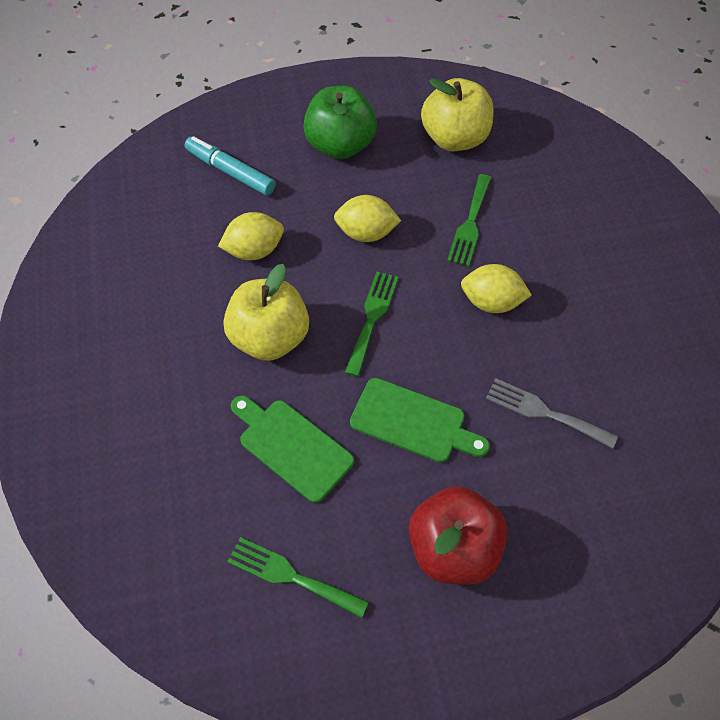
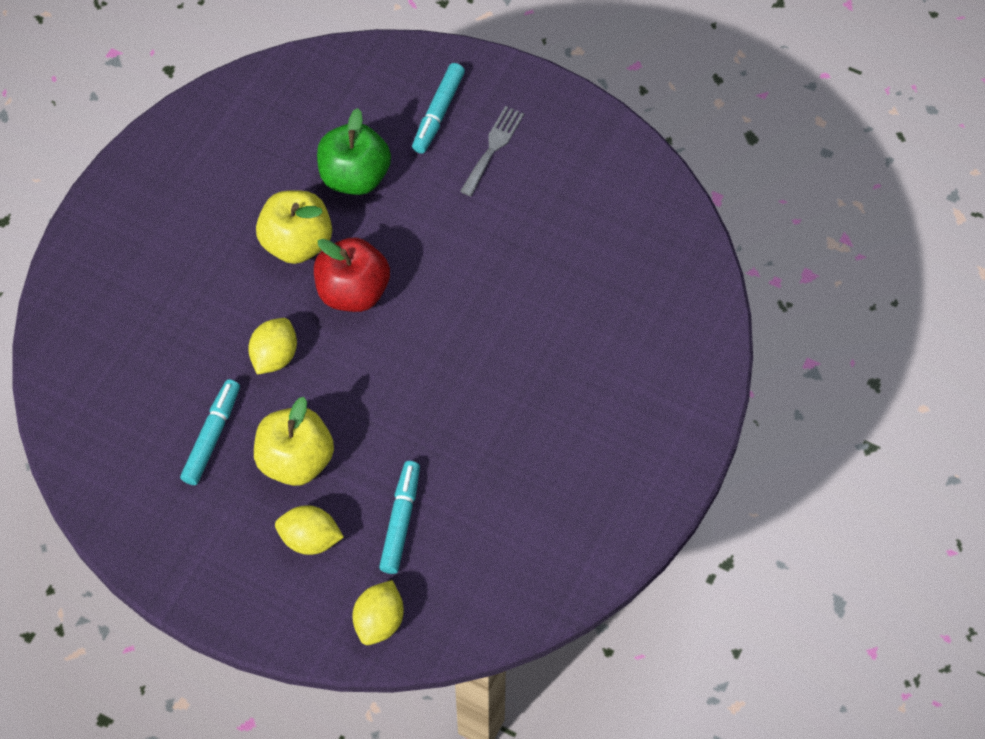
green cutting board: [231,395,354,503] [350,378,490,463] = 2 -> none = 0
green fork: [227,537,369,618] [345,272,399,377] [447,174,491,266] = 3 -> none = 0
turquoise marker: [185,136,276,196] = 1 -> [180,379,240,485] [379,461,420,574] [412,63,465,153] = 3

